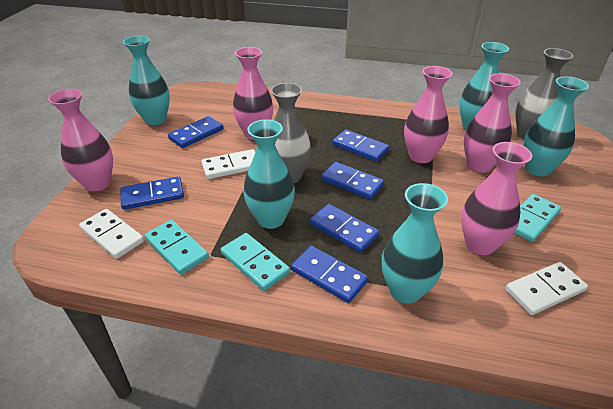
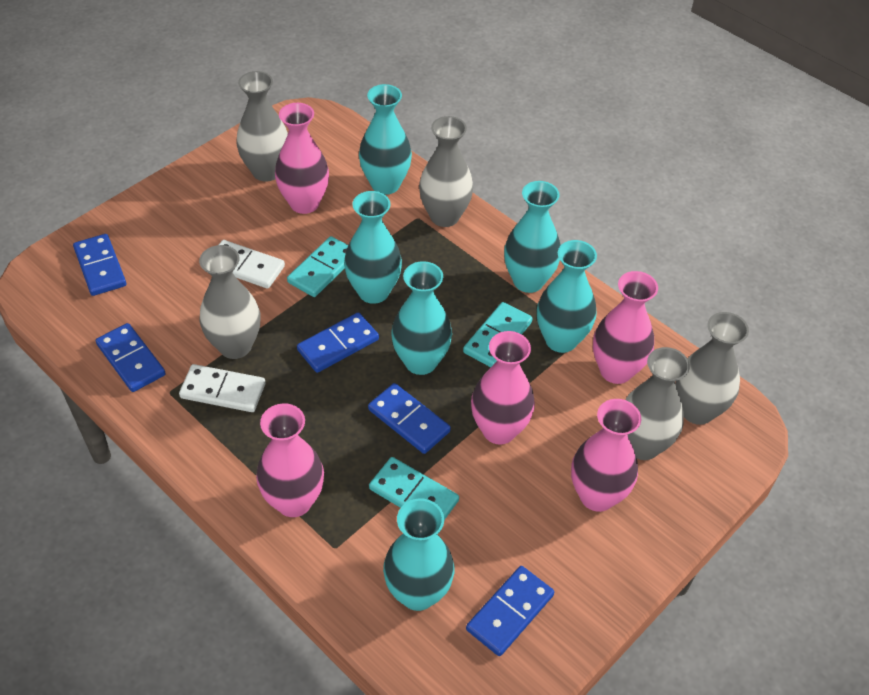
blue domino: [120,177,184,210] [168,116,223,148] [291,246,368,303] [310,204,379,253] [321,162,384,200] [332,129,390,162] = 6 -> [73,234,126,296] [96,323,166,392] [297,312,379,373] [368,383,451,454] [466,566,554,656] = 5
grey vase: [271,83,311,184] [515,48,573,140] = 2 -> [199,245,260,359] [236,71,288,182] [419,116,473,227] [625,347,690,460] [675,312,749,425] = 5
turquoise vase: [123,35,170,125] [243,119,295,229] [382,183,448,304] [459,42,509,130] [523,76,589,176] = 5 -> [344,191,402,304] [359,84,412,195] [383,498,454,611] [391,261,452,375] [504,181,561,293] [537,240,597,353] = 6
white domino: [79,209,144,259] [201,149,255,179] [505,262,588,315] = 3 -> [179,364,266,412] [219,240,285,289] = 2

